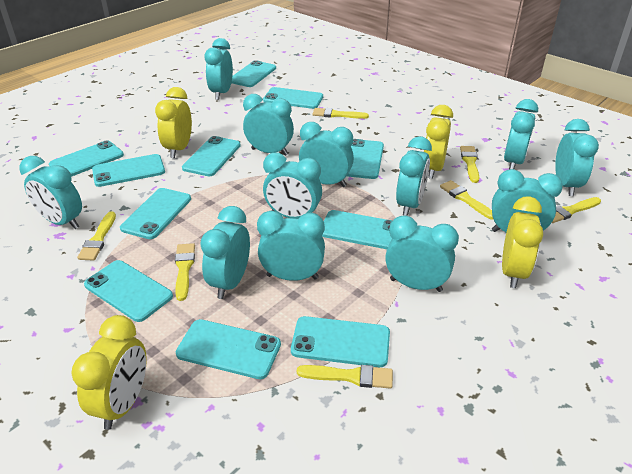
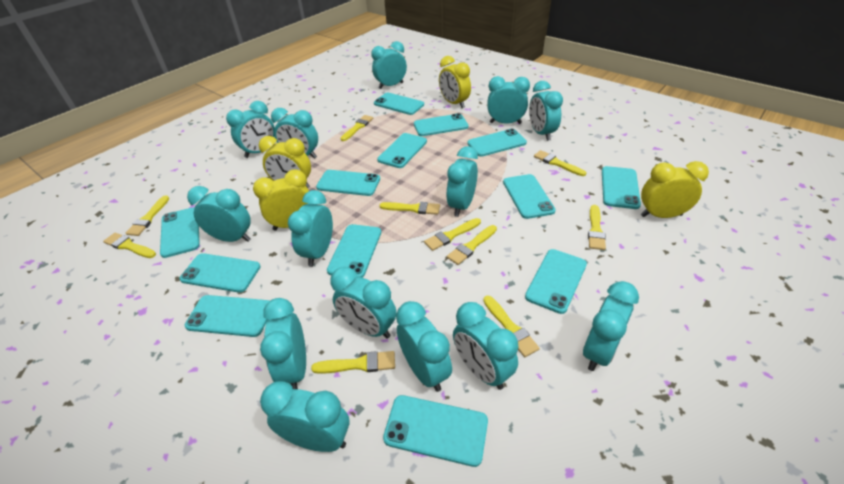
turquoise clock: [19,156,82,229] [200,206,250,299] [205,38,233,100] [243,94,294,156] [257,211,325,281] [263,153,322,219] [299,122,354,187] [385,216,459,292] [396,136,432,216] [492,169,563,232] [504,99,538,170] [555,119,599,196] = 12 -> [187,186,251,242] [226,101,275,158] [260,298,306,389] [260,381,350,452] [271,108,318,159] [288,190,333,267] [330,267,396,339] [371,41,407,89] [396,301,452,392] [446,146,478,217] [453,302,518,390] [487,76,530,124] [529,81,563,141] [583,281,639,371] = 14
turquoise phone: [49,140,124,177] [84,260,173,322] [92,154,165,187] [120,188,191,239] [176,319,281,379] [182,136,241,176] [231,60,276,87] [263,87,323,109] [291,316,390,367] [322,210,393,249] [347,139,384,179] = 11 -> [160,207,200,258] [180,253,261,293] [185,295,270,337] [316,170,380,196] [327,224,381,278] [374,93,424,115] [377,133,427,168] [383,395,488,467] [414,113,468,136] [467,129,527,157] [503,174,556,219] [525,249,587,314] [602,166,641,209] = 13
yellow brush: [77,211,116,261] [175,243,195,301] [297,365,393,389] [313,108,369,119] [440,180,494,220] [460,146,479,183] [552,197,601,223] = 7 -> [103,233,156,258] [126,195,169,236] [311,351,395,374] [341,115,373,141] [380,202,440,215] [424,218,481,251] [447,225,497,265] [483,296,540,357] [534,150,586,176] [588,205,606,250] = 10

